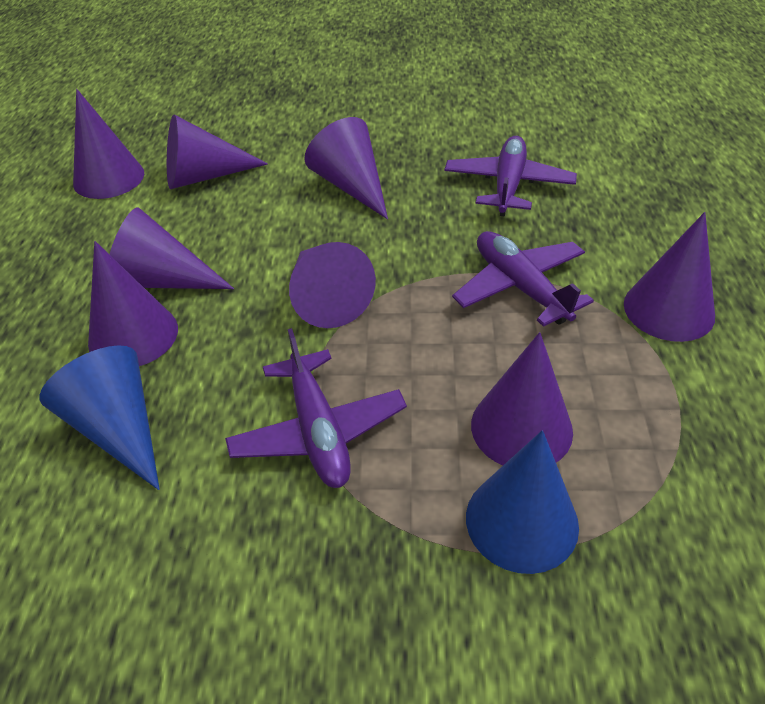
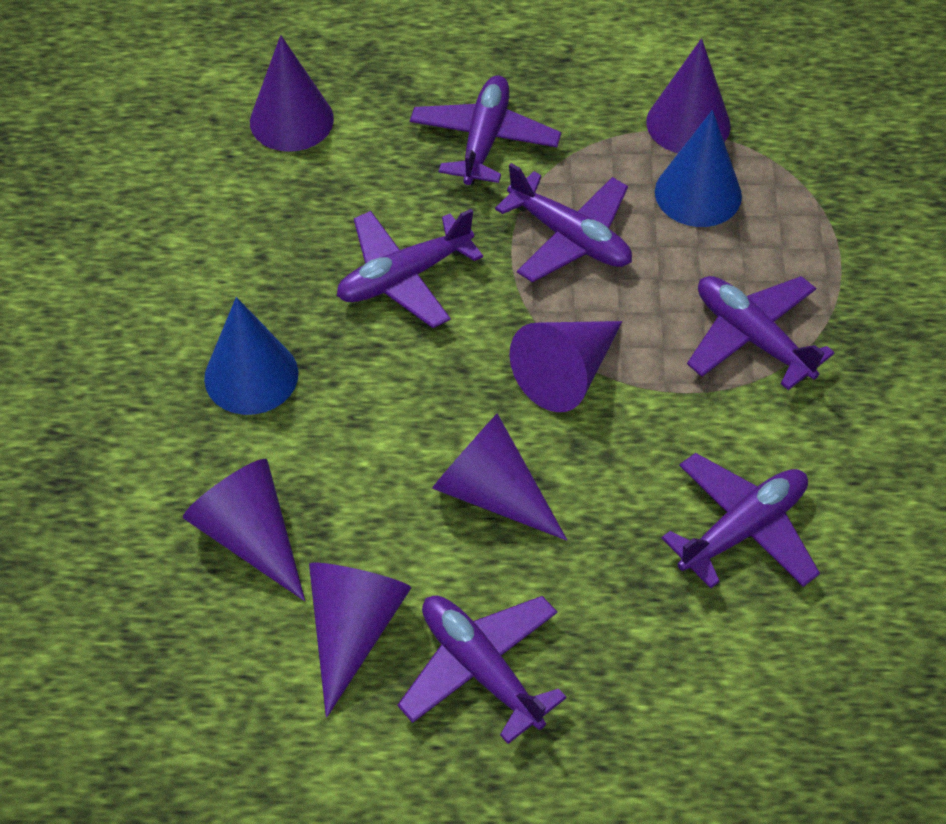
purple cone: [73,89,144,199] [88,241,178,366] [109,208,234,289] [167,114,268,189] [289,242,376,328] [304,117,388,219] [471,332,573,465] [624,212,715,342] = 8 -> [183,459,305,601] [250,35,334,152] [309,563,411,717] [432,413,567,541] [510,321,622,412] [646,38,731,153] = 6
purple plane: [225,328,407,488] [444,136,577,217] [452,231,594,327] = 3 -> [337,209,483,328] [398,595,567,744] [410,76,561,186] [495,163,632,282] [662,453,820,588] [687,276,835,390] = 6

